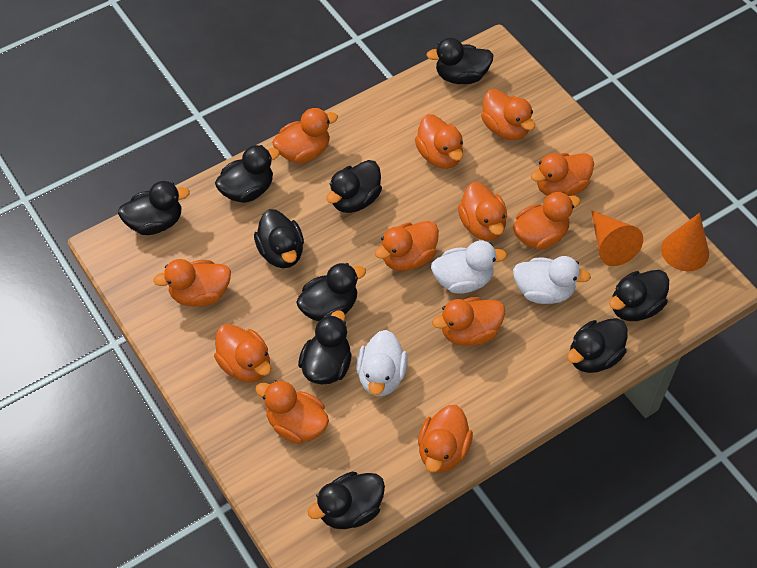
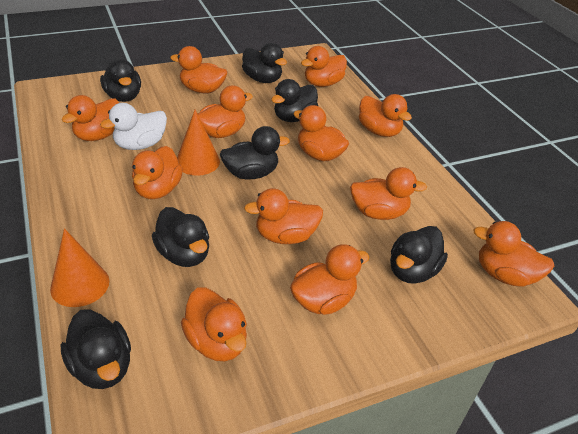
black duck: [118,181,190,235] [215,145,280,203] [254,209,304,268] [296,263,366,321] [298,310,352,384] [308,472,385,529] [326,160,382,213] [426,38,494,84] [567,318,627,373] [609,270,669,321] = 10 -> [61,309,131,389] [100,59,141,102] [152,207,209,267] [220,126,290,180] [242,43,287,83] [271,79,318,122] [390,226,448,284] = 7
white duck: [356,330,408,396] [431,241,507,294] [513,256,591,304] = 3 -> [100,103,167,150] = 1

